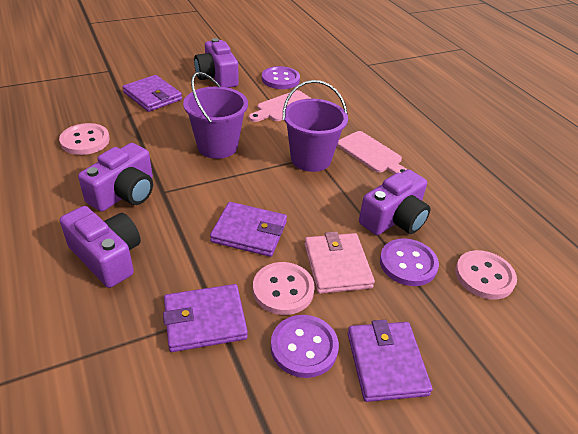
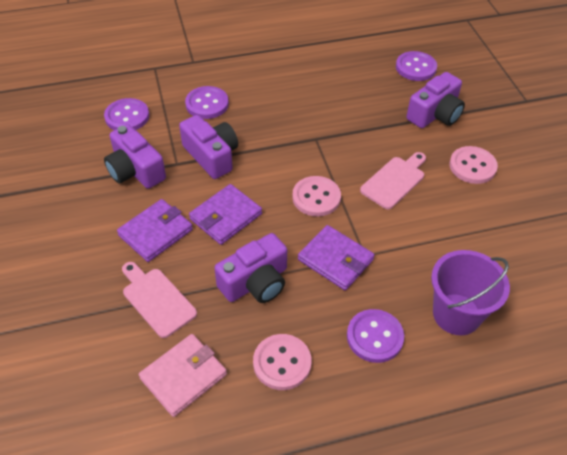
purple bucket: [183,72,248,159] [283,80,348,172] = 2 -> [431,250,510,335] = 1
purple button: [262,66,300,89] [271,315,339,378] [380,238,439,286] = 3 -> [104,98,149,130] [185,86,229,119] [347,309,404,363] [396,51,437,81] = 4
purple wallet: [123,75,182,112] [163,284,248,352] [210,202,287,257] [347,320,432,402] = 4 -> [117,199,193,262] [189,184,262,245] [298,225,374,290] = 3

